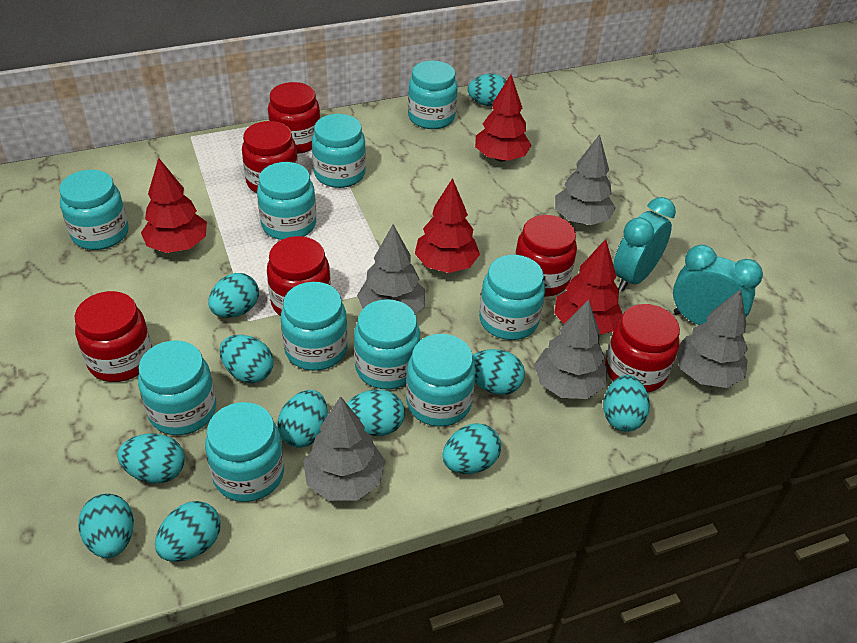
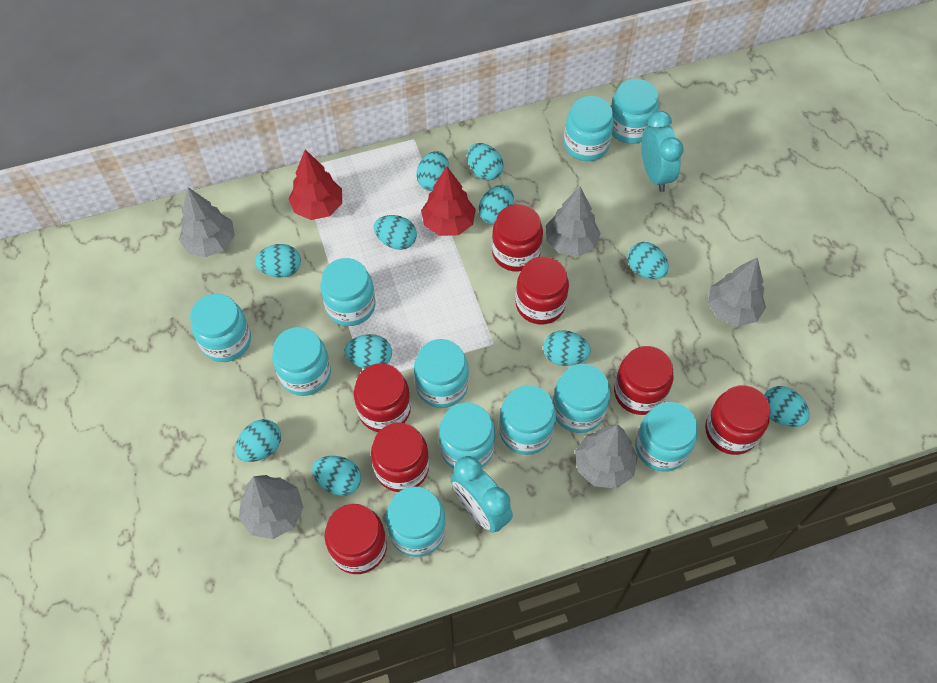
red jar: [75,291,152,382] [242,121,298,193] [267,236,331,316] [268,82,320,154] [515,215,577,296] [605,304,680,393] = 6 -> [325,504,387,574] [354,363,411,432] [371,423,429,492] [492,204,543,272] [516,256,569,325] [614,346,674,415] [705,385,771,455] = 7
red tree: [141,158,207,253] [415,178,480,273] [475,75,532,162] [554,239,623,334] = 4 -> [289,149,342,220] [421,167,476,236] = 2
turquoise jar: [59,170,129,250] [138,341,216,435] [205,402,284,502] [257,162,316,240] [281,282,348,371] [312,114,366,188] [354,299,420,389] [406,334,476,427] [408,60,458,129] [479,255,545,340] = 10 -> [190,294,251,362] [272,327,331,396] [321,258,375,326] [386,486,446,557] [414,339,469,408] [439,402,495,469] [499,385,556,455] [553,364,610,433] [564,96,614,161] [611,79,659,144] [635,402,698,472] = 11

